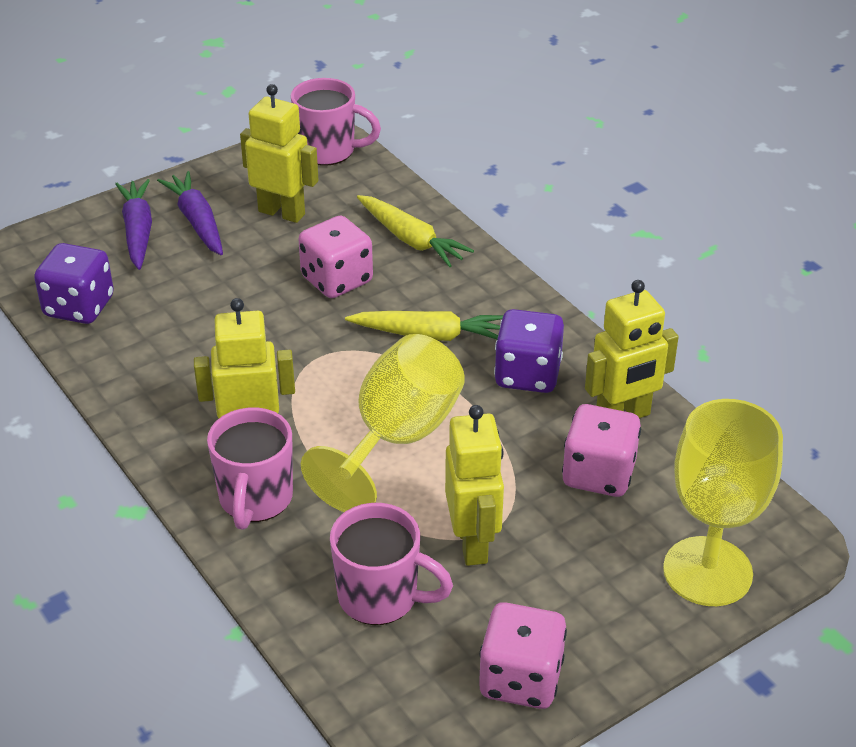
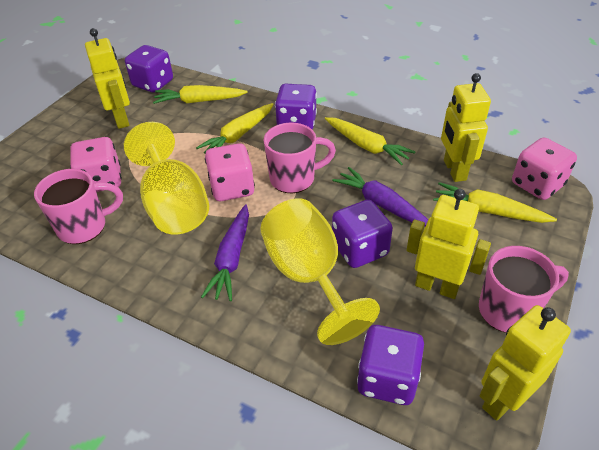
purple dice: [34,243,114,324] [494,309,564,393] = 2 -> [125,45,173,92] [275,84,317,130] [332,200,393,268] [357,325,424,405] = 4
yellow carrot: [345,311,504,341] [357,195,474,267] = 2 -> [153,85,248,104] [196,103,273,153] [325,117,415,165] [433,182,557,223] = 4

